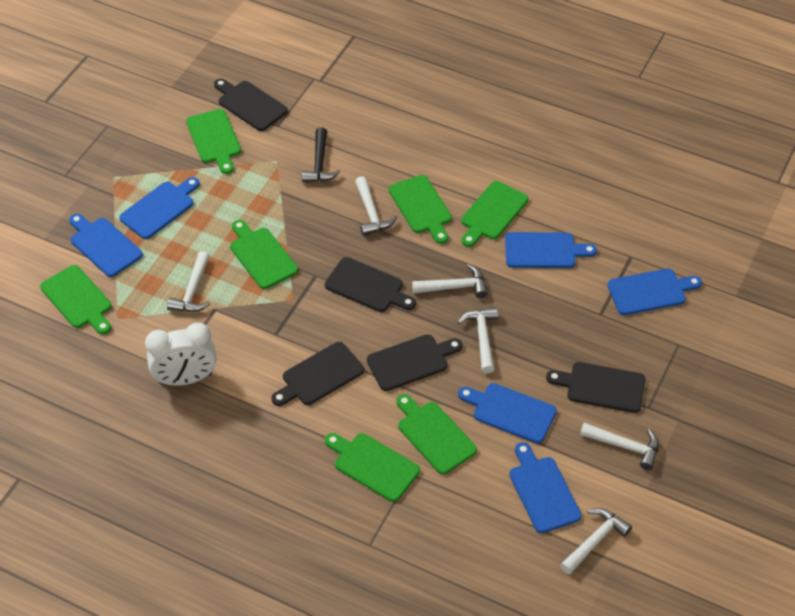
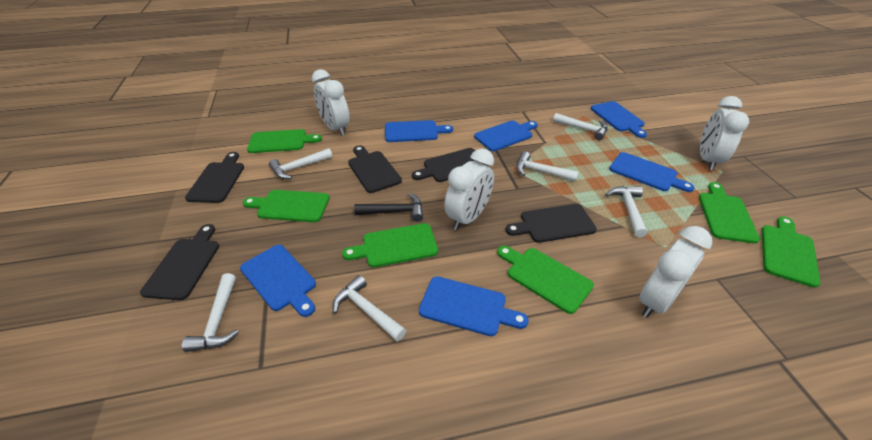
green cutting board: [40,265,112,335] [186,109,241,174] [230,220,298,289] [325,433,420,502] [389,175,452,244] [396,394,477,474] [461,181,528,247] = 7 -> [243,190,330,222] [247,129,322,153] [342,223,438,267] [497,246,594,314] [699,182,760,244] [762,216,821,288] = 6
white clock: [145,323,216,386] = 1 -> [312,69,350,136] [444,149,494,230] [639,226,712,318] [700,96,749,171] = 4

